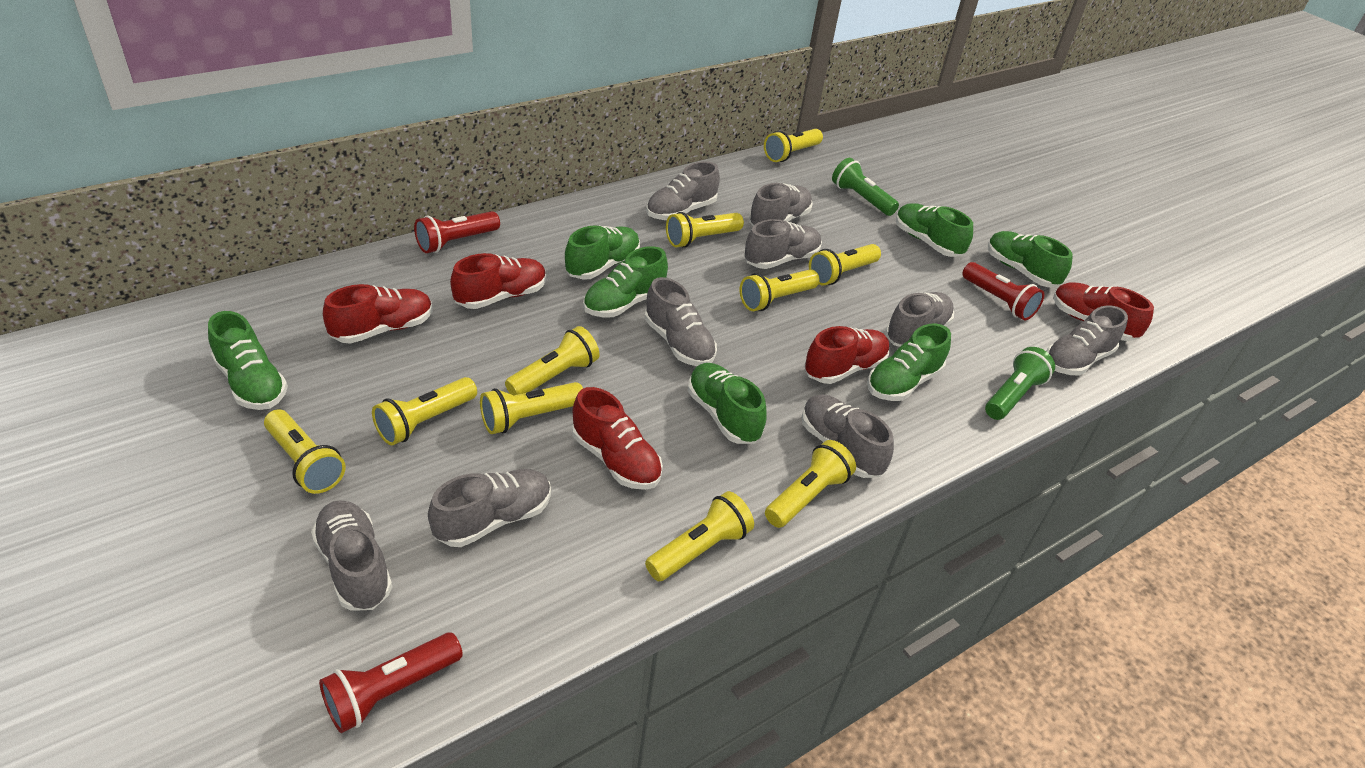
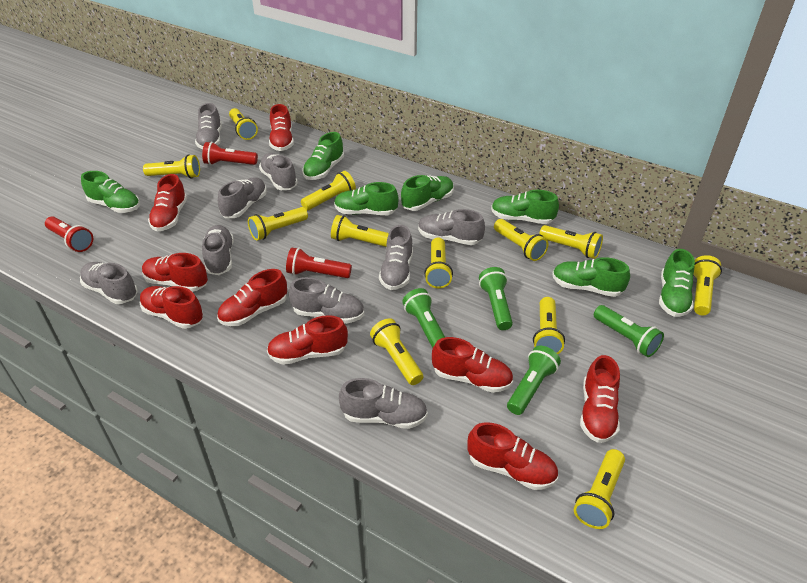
green flashlight: [832,158,899,216] [985,347,1055,420] = 2 -> [402,288,445,348] [479,267,513,330] [507,346,561,415] [594,305,664,357] = 4
red shoe: [323,284,432,344] [450,253,546,309] [572,387,663,490] [804,326,890,384] [1053,282,1154,341] = 5 -> [140,286,203,329] [142,253,208,292] [148,174,187,232] [217,269,287,326] [267,315,348,365] [269,104,294,151] [432,337,513,393] [467,422,558,490] [580,355,620,443] = 9
yellow flashlight: [264,409,346,494] [372,377,477,445] [480,382,583,434] [505,326,600,395] [645,491,754,581] [666,212,744,248] [740,269,819,311] [764,129,823,162] [765,440,856,528] [809,244,881,285] = 10 -> [143,155,200,179] [229,108,258,140] [248,207,308,241] [301,171,356,211] [331,215,389,247] [370,318,423,385] [424,238,453,289] [494,219,548,261] [533,297,565,354] [539,225,603,259] [574,449,625,529] [693,255,722,315] = 12

